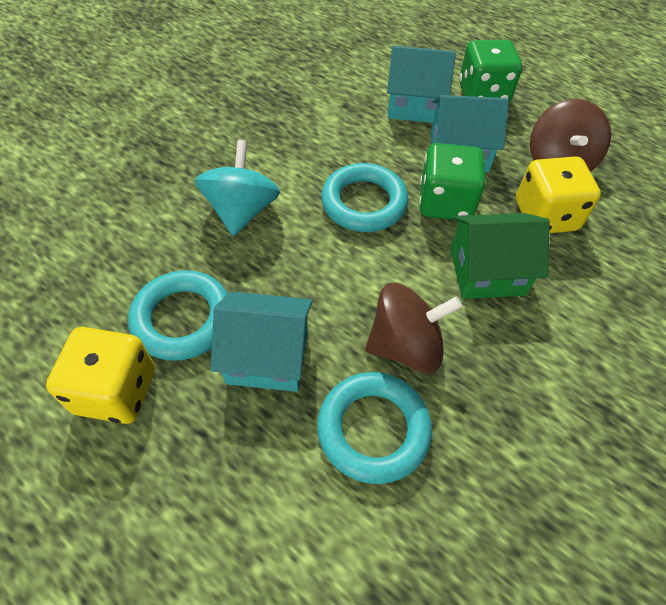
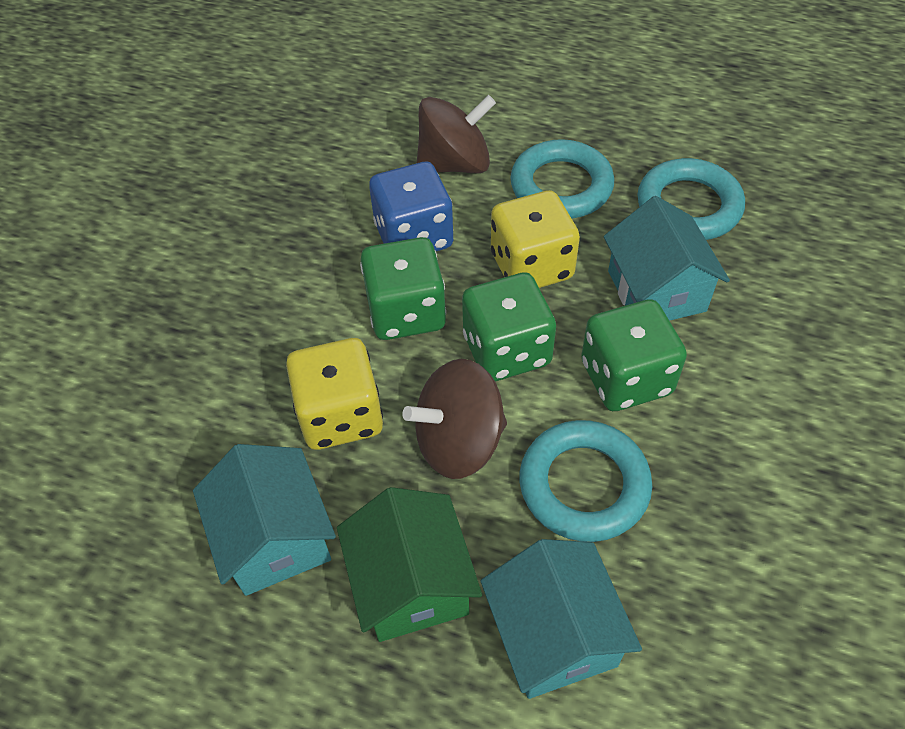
blue dice: none = 0 -> [369,162,453,251] = 1
green dice: [419,143,485,220] [459,40,522,103] = 2 -> [360,237,446,340] [462,272,556,382] [581,299,687,411] = 3
turquoise spinning top: [195,140,280,236] = 1 -> none = 0

